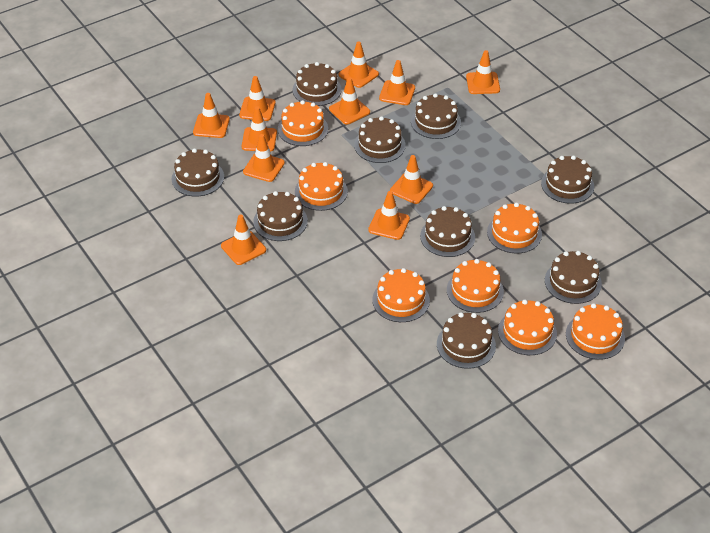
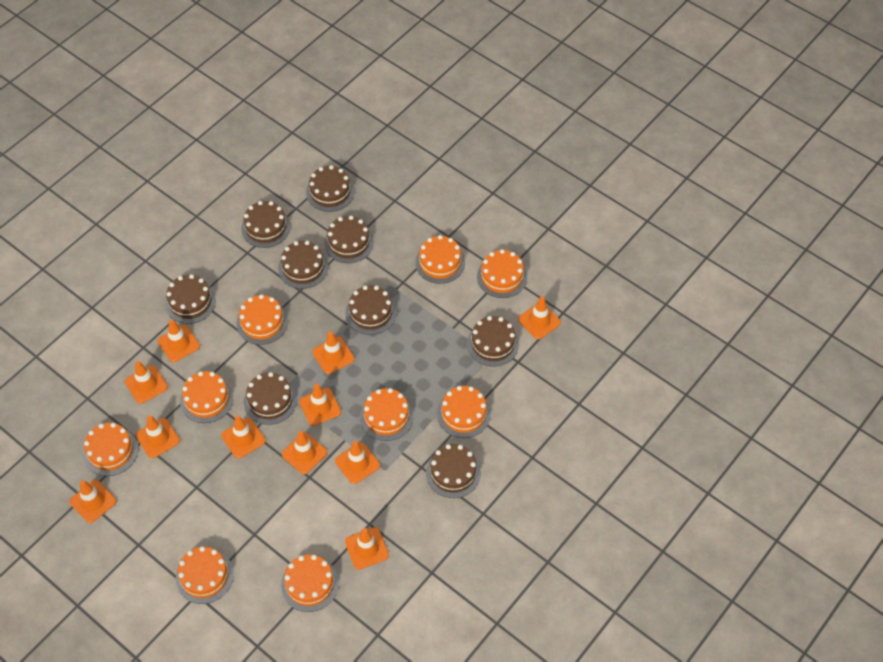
orange cake: [278,100,328,146] [295,162,348,211] [372,268,430,322] [447,259,504,313] [487,203,542,254] [498,300,557,355] [566,303,625,360] = 7 -> [83,423,138,476] [176,546,234,604] [180,371,234,423] [237,294,288,345] [281,554,339,612] [360,388,413,441] [415,235,465,284] [437,386,491,438] [477,249,527,298] = 9

